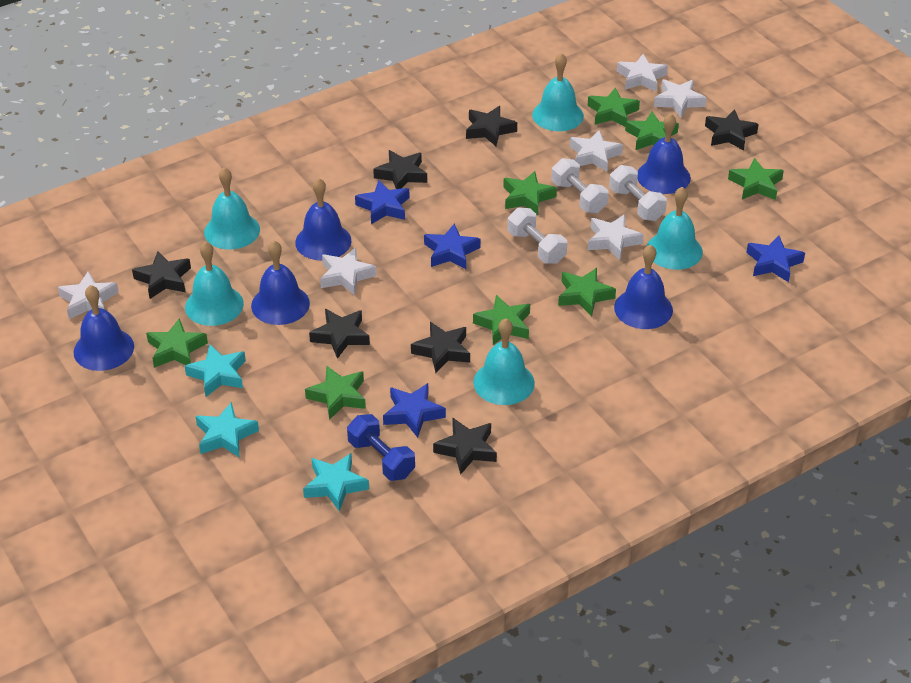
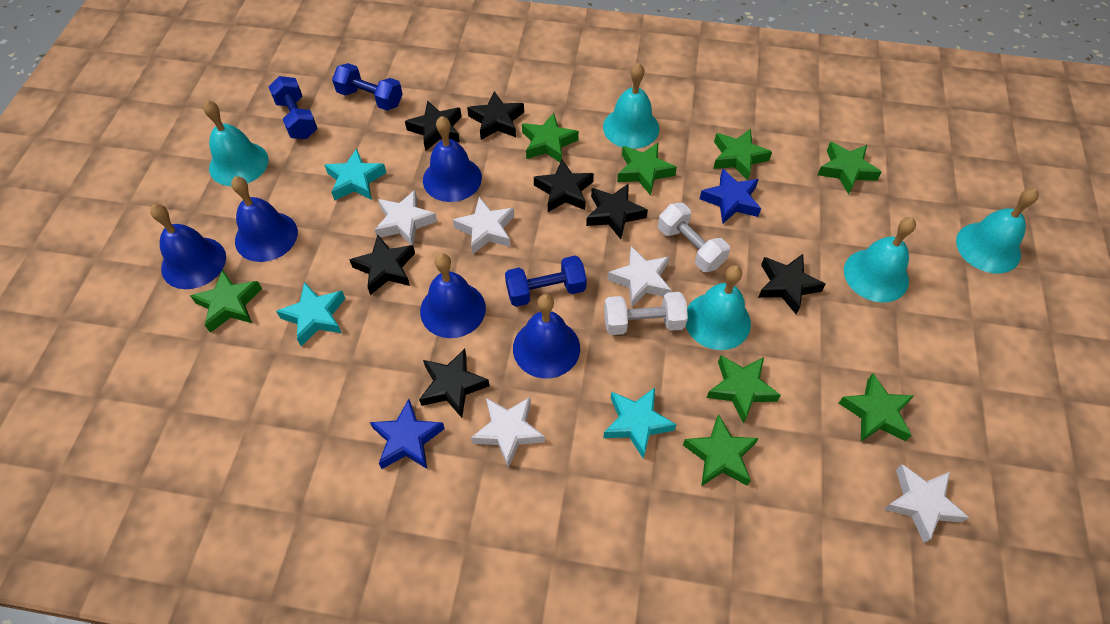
blue dumbbell: [347,414,415,481] = 1 -> [268,76,318,139] [332,63,403,111] [505,256,587,307] = 3
blue star: [355,180,410,224] [383,383,446,438] [424,223,481,269] [746,235,805,282] = 4 -> [370,399,445,469] [700,169,761,224] = 2
white dumbbell: [508,207,567,264] [552,158,608,213] [609,165,667,221] = 3 -> [604,292,688,335] [658,203,730,272] = 2
white star: [58,271,119,319] [320,248,377,296] [570,130,623,172] [588,214,644,260] [617,54,668,92] [654,79,706,118] = 6 -> [375,190,437,245] [453,197,514,255] [471,397,545,468] [607,246,671,307] [883,464,969,543] = 5

